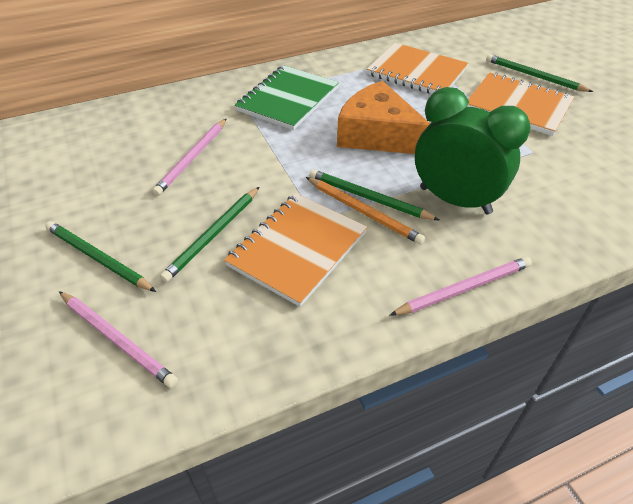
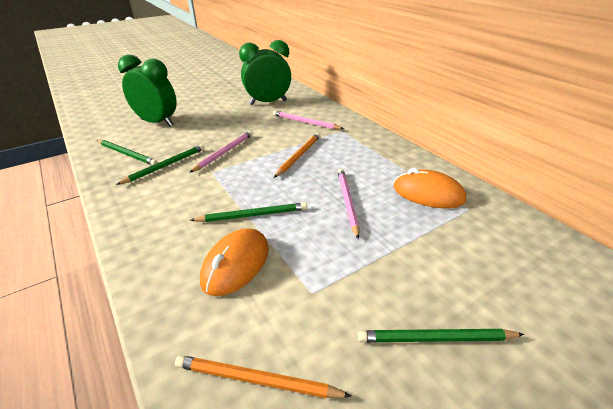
green clock: [415,87,531,214] = 1 -> [118,54,177,127] [239,40,291,105] = 2
green notebook: [235,65,339,130] = 1 -> none = 0
orange cheese: [337,81,430,154] = 1 -> none = 0
orange mouse: none = 0 -> [200,228,269,296] [394,168,466,208] = 2
orange notebook: [224,193,367,307] [367,43,468,94] [467,72,574,136] = 3 -> none = 0
orange pencil: [306,177,425,245] = 1 -> [175,355,352,398] [274,133,320,178] = 2

